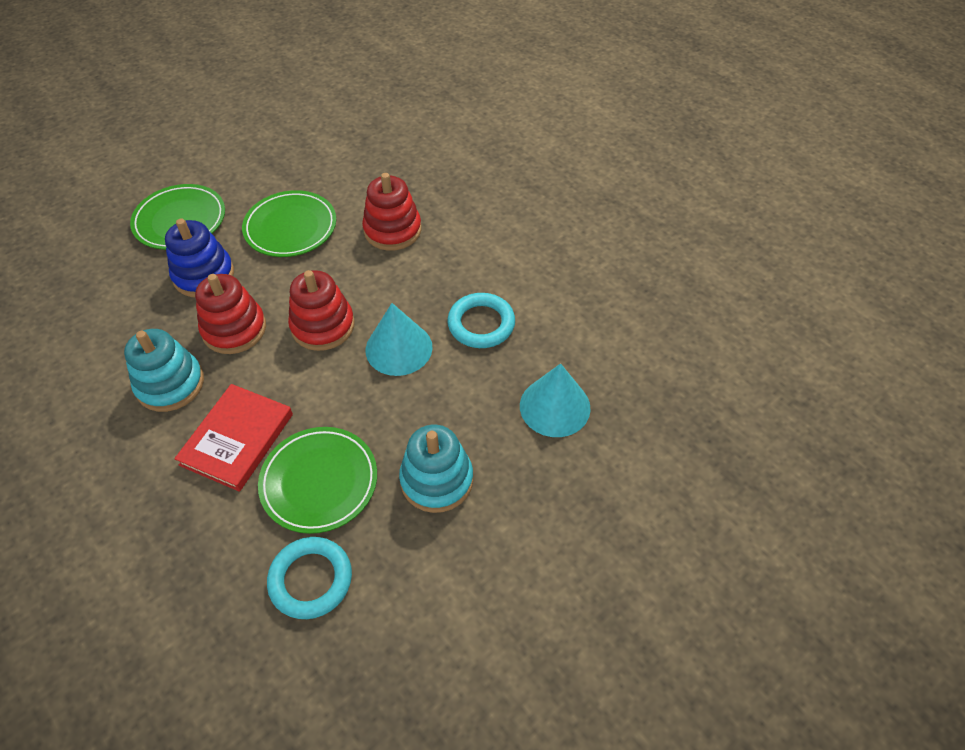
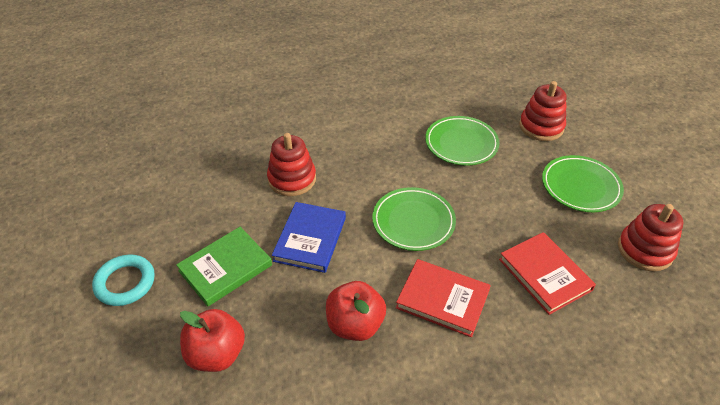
blue book: none = 0 -> [272,202,346,273] = 1
blue stacking toy: [165,219,234,297] = 1 -> none = 0
green book: none = 0 -> [176,227,272,306] = 1
red apple: none = 0 -> [180,309,245,372] [326,281,386,341] = 2
red book: [174,384,293,492] = 1 -> [396,259,491,337] [499,232,596,315] = 2
turquoise cone: [366,303,432,376] [520,363,591,437] = 2 -> none = 0
turquoise ring: [267,537,352,619] [447,293,515,348] = 2 -> [92,254,155,306] = 1
turquoise stacking toy: [124,329,204,412] [399,425,473,513] = 2 -> none = 0

